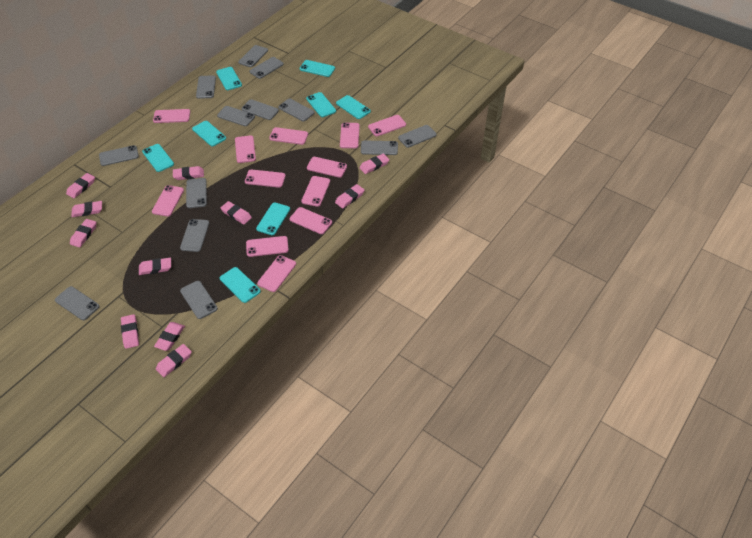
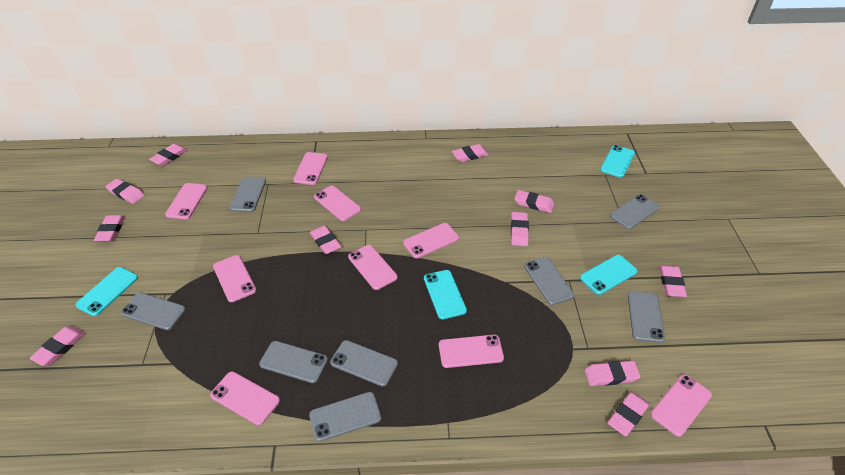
grey phone: [55,286,100,320] [99,145,139,166] [180,219,209,252] [180,281,218,319] [186,178,207,208] [196,75,216,99] [217,106,255,126] [238,45,268,67] [242,99,279,120] [250,57,284,79] [279,99,314,121] [361,140,398,155] [398,125,437,148] = 13 -> [121,292,186,330] [230,177,266,212] [259,341,328,383] [309,392,382,442] [330,340,398,387] [524,257,574,305] [610,194,659,229] [628,291,665,343] = 8
pink phone: [152,185,184,217] [153,109,190,123] [235,135,256,163] [245,169,286,188] [246,236,289,257] [257,255,296,292] [269,127,308,145] [290,207,332,234] [301,176,330,207] [307,157,347,178] [340,123,360,148] [368,115,406,136] = 12 -> [165,183,208,220] [210,371,280,425] [213,255,256,302] [293,152,328,185] [314,185,361,221] [348,245,398,290] [403,223,459,258] [439,335,504,368] [650,374,712,437] = 9
turquoise phone: [142,144,174,172] [192,121,226,146] [216,67,242,90] [220,267,261,303] [256,202,290,235] [300,60,335,77] [306,92,336,117] [336,95,371,119] = 8 -> [75,267,138,316] [424,270,467,319] [580,255,637,295] [600,145,635,178] = 4

